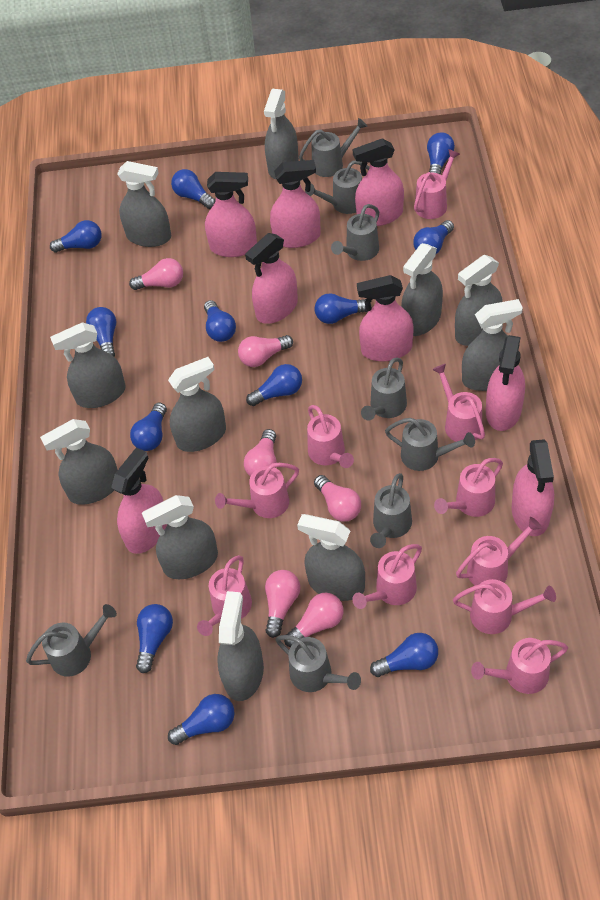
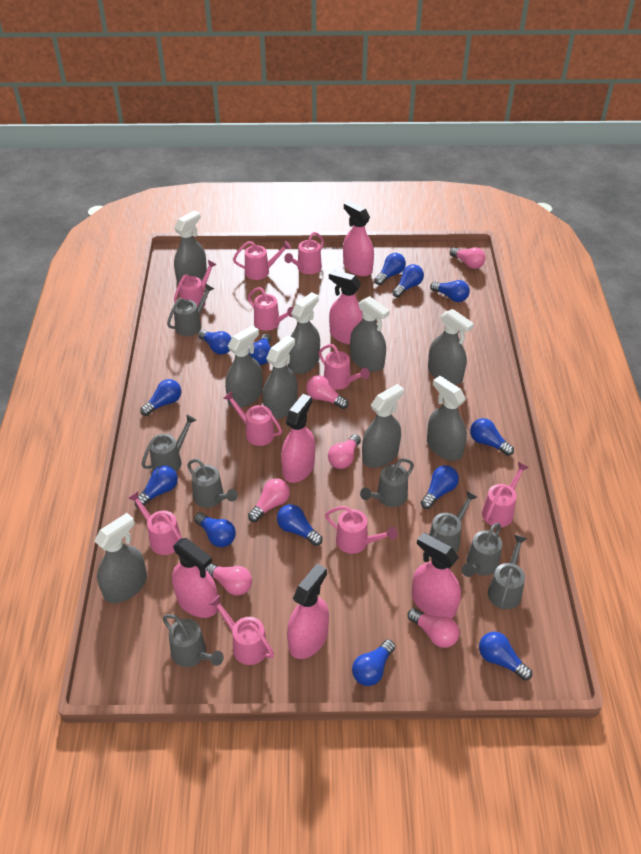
blue light bulb: [50,220,101,253] [86,307,116,357] [130,403,167,451] [136,604,173,673] [168,694,235,745] [171,169,216,209] [204,300,236,342] [246,364,302,406] [314,293,368,324] [370,633,438,677] [413,220,454,254] [427,132,455,175] = 12 -> [134,465,178,508] [140,379,181,416] [194,512,236,547] [198,330,232,355] [249,334,271,365] [277,504,323,546] [352,639,395,686] [375,253,406,285] [392,264,424,297] [421,465,459,509] [430,280,470,302] [470,418,514,456] [479,631,532,681] = 13
grey spray bottle: [40,419,117,505] [50,322,126,408] [117,161,171,247] [142,495,218,579] [168,357,226,452] [217,591,264,701] [264,89,299,179] [297,514,365,601] [401,243,443,336] [455,255,503,346] [462,299,523,391] = 11 -> [94,513,147,603] [174,210,207,284] [225,325,263,408] [263,335,298,420] [288,292,320,374] [350,296,390,372] [362,384,404,468] [427,376,467,461] [428,309,474,385] = 9
pink spray bottle: [111,448,167,554] [205,172,257,257] [245,233,298,324] [270,160,321,248] [353,138,404,226] [357,275,413,361] [486,335,525,431] [511,439,554,536] = 8 -> [172,538,218,618] [281,394,315,483] [287,564,329,659] [329,270,363,345] [343,201,374,276] [412,532,461,618] = 6

